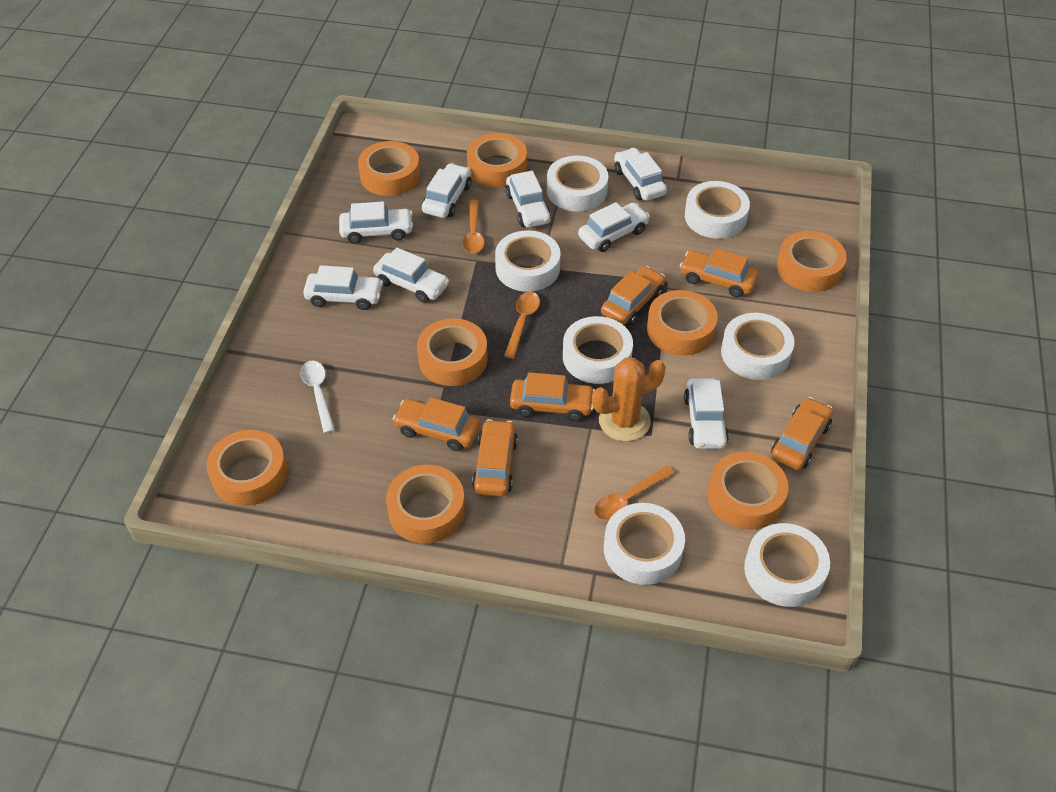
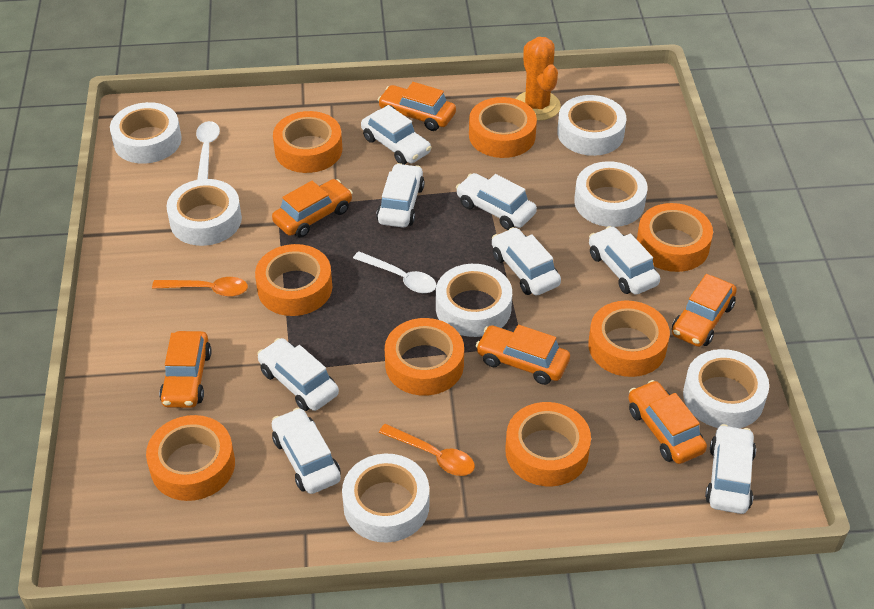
orange spoon: [462,200,485,254] [504,292,540,359] [594,466,674,520] = 3 -> [152,277,248,297] [379,424,475,476] = 2
white spoon: [300,361,335,433] = 1 -> [196,121,220,180] [353,251,436,293] = 2

